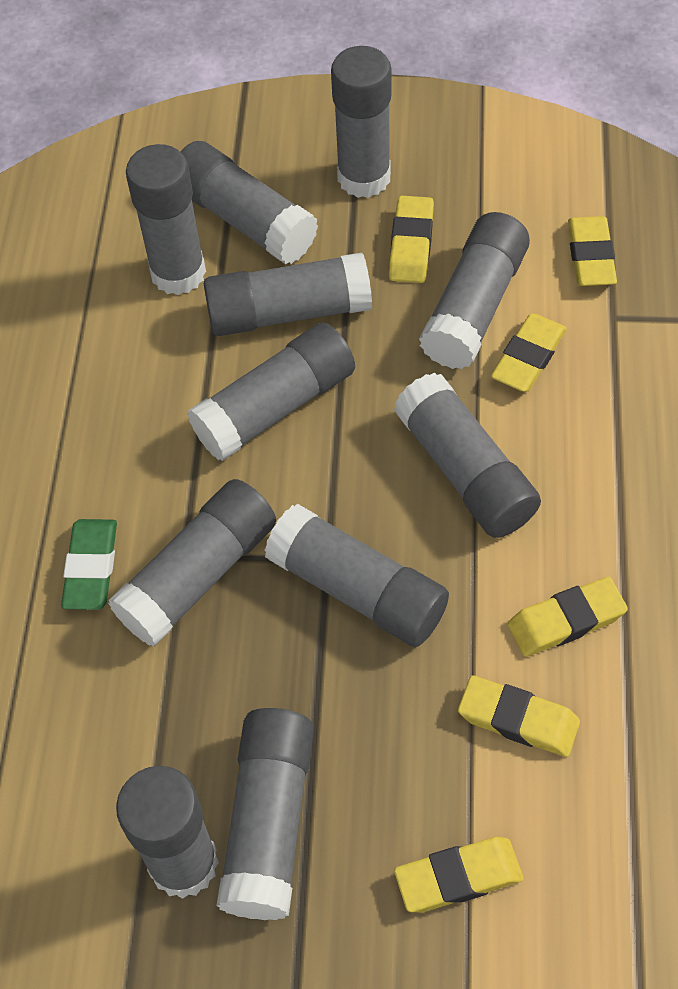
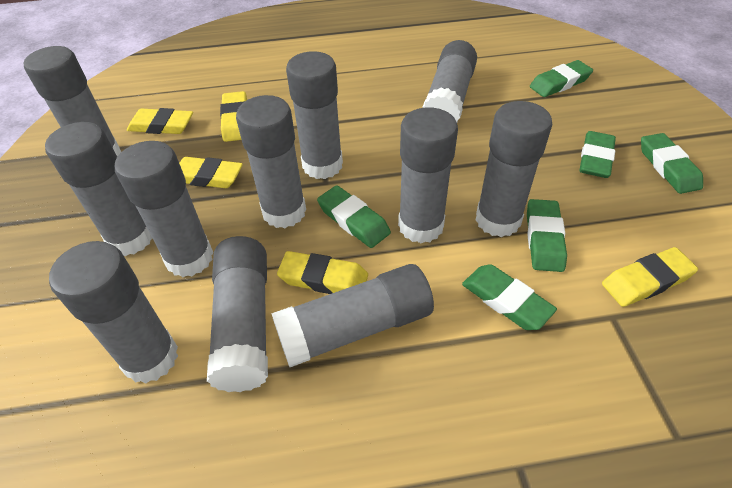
green eraser: [61,519,117,610] = 1 -> [317,185,391,248] [462,264,557,330] [527,199,567,272] [530,60,593,97] [579,131,616,178] [641,133,703,194] = 6
yellow eraser: [389,196,434,283] [394,837,523,912] [458,675,580,757] [491,313,567,392] [508,577,628,657] [568,216,617,286] = 6 -> [127,108,193,134] [179,157,243,188] [220,91,247,142] [277,251,368,294] [602,247,698,307] = 5

